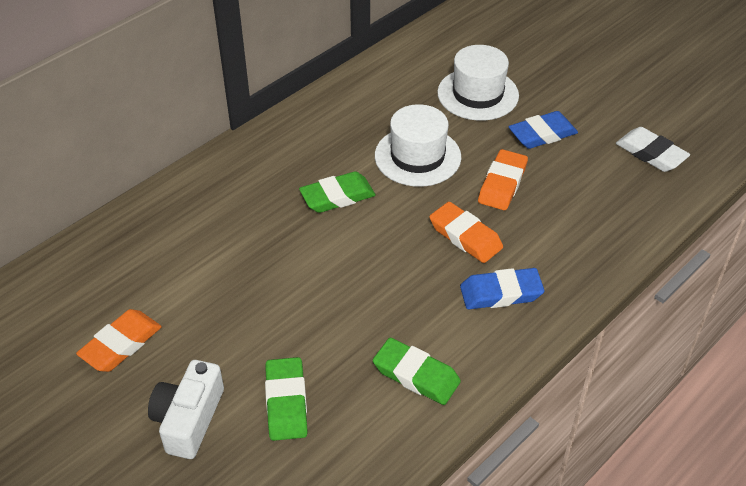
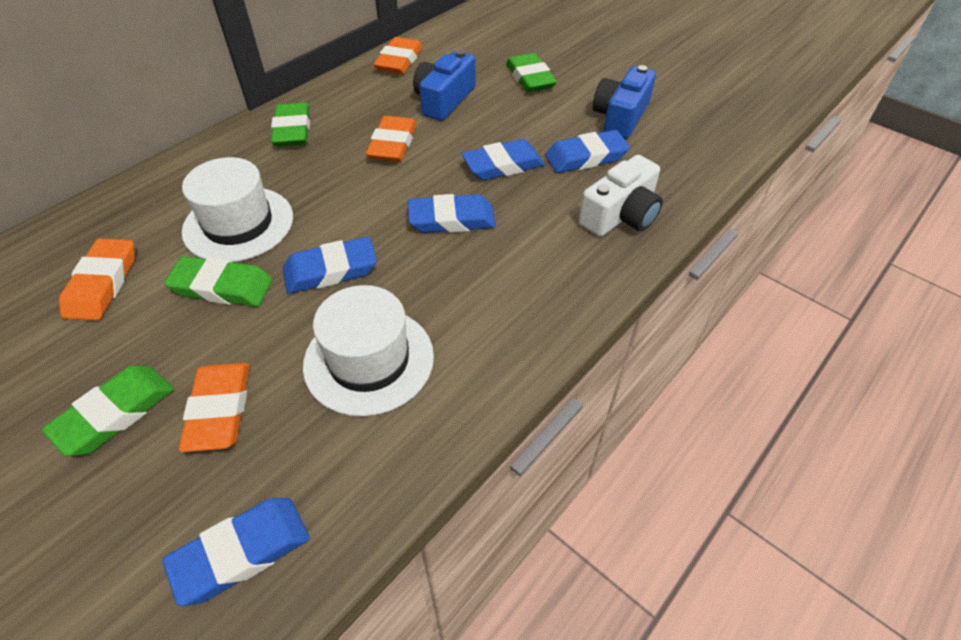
blue camera: none = 0 -> [413,50,476,121] [593,65,656,139] = 2
blue eraser: [460,268,544,309] [508,111,578,149] = 2 -> [162,498,310,606] [283,237,377,294] [408,194,496,233] [462,139,545,180] [545,130,630,173] = 5
green eraser: [265,357,308,441] [299,171,375,213] [373,338,461,405] = 3 -> [42,366,174,456] [164,256,273,307] [271,103,310,147] [506,53,557,93] = 4
orange eraser: [76,309,162,372] [429,202,503,263] [478,149,528,210] = 3 -> [59,239,135,321] [179,363,250,452] [366,116,417,162] [373,37,423,74] = 4
white eraser: [616,127,690,172] = 1 -> none = 0

